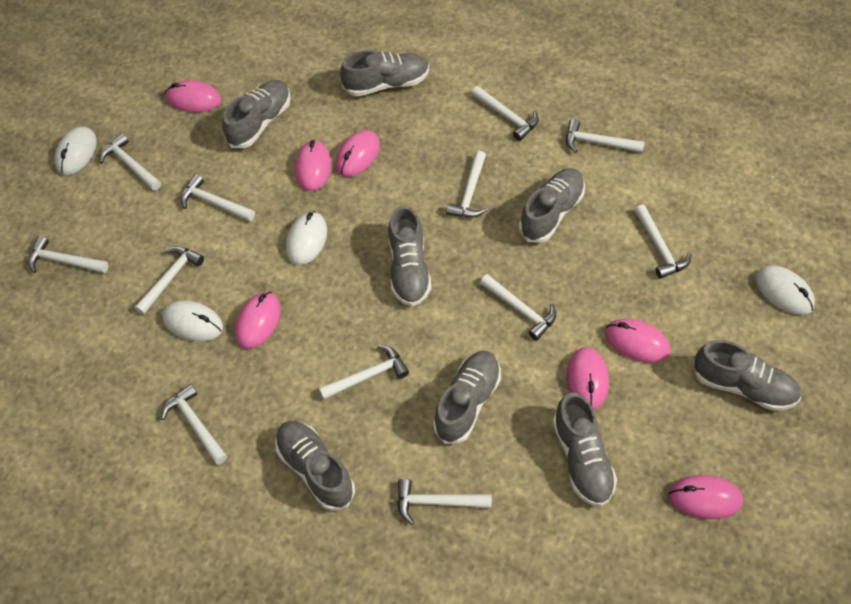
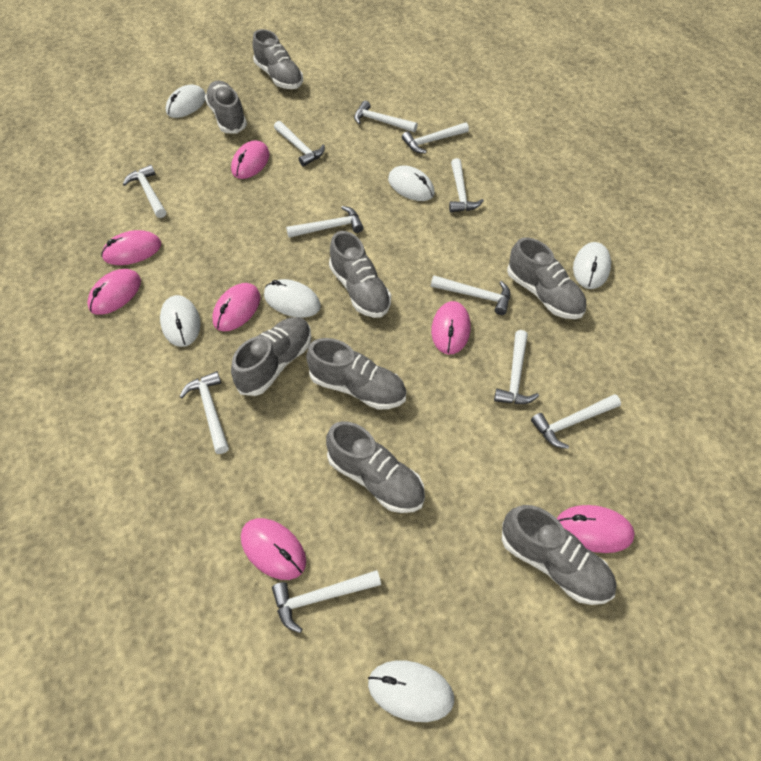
white hammer: [28,236,109,273] [99,133,161,191] [134,246,204,315] [161,384,227,465] [180,174,255,221] [319,345,409,400] [397,479,492,525] [446,151,487,218] [472,86,539,141] [480,274,556,341] [566,119,645,153] [634,205,692,279] = 12 -> [123,165,166,218] [179,371,229,454] [272,570,381,633] [274,121,325,167] [286,206,364,238] [354,101,418,132] [402,122,469,153] [431,275,510,315] [449,158,484,212] [494,330,539,404] [531,394,621,449] = 11
white mouse: [54,127,97,175] [162,300,223,342] [286,211,327,265] [755,266,815,315] = 4 -> [160,295,201,347] [166,85,206,118] [264,279,321,318] [368,660,454,722] [388,165,435,201] [573,242,611,289] = 6

